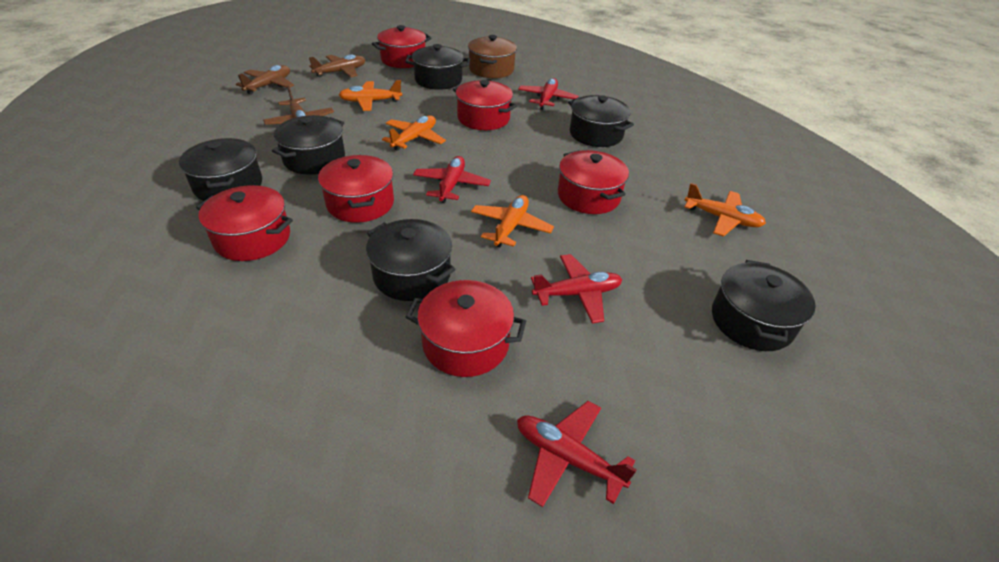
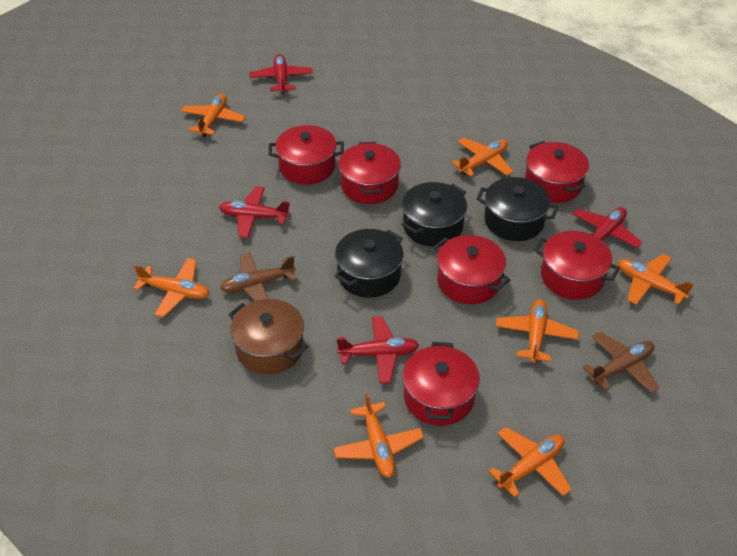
black pot: [179,138,262,201] [272,115,345,175] [366,219,456,301] [405,44,470,90] [568,95,634,147] [712,260,816,351] = 6 -> [335,229,403,298] [401,182,467,247] [476,177,558,241] = 3
brown plane: [236,65,294,95] [263,86,334,125] [309,54,365,77] = 3 -> [220,252,297,301] [583,332,659,393] = 2
orange plane: [339,80,402,111] [382,115,446,151] [471,195,554,247] [685,183,766,237] = 4 -> [134,258,209,317] [181,94,246,137] [333,392,424,478] [451,138,513,177] [488,427,572,497] [496,299,579,363] [618,254,694,305] = 7

